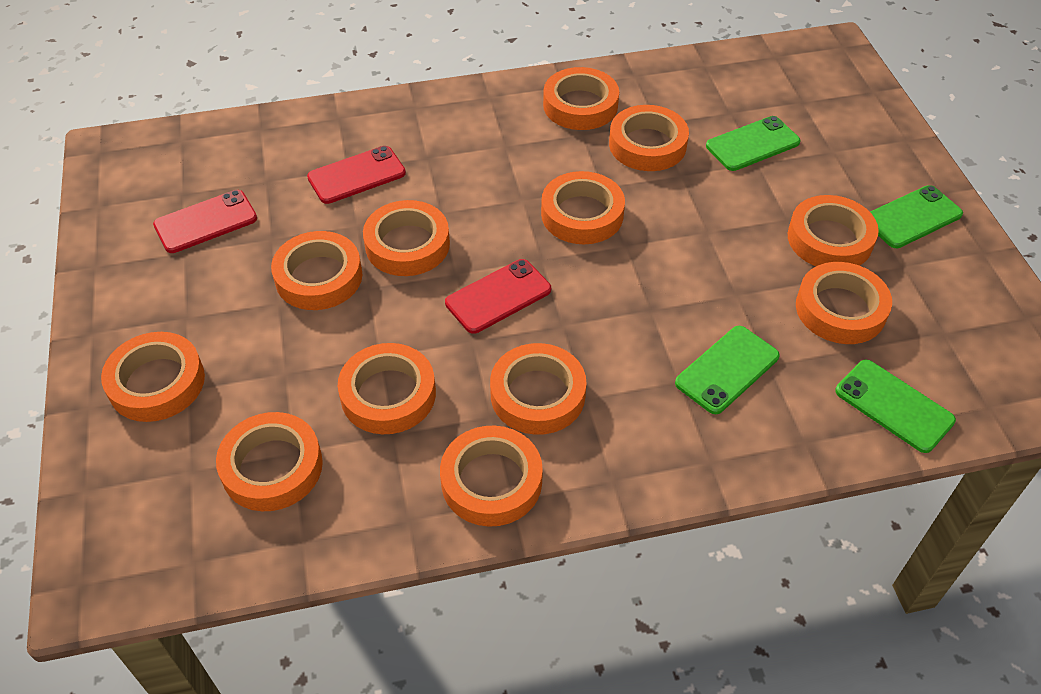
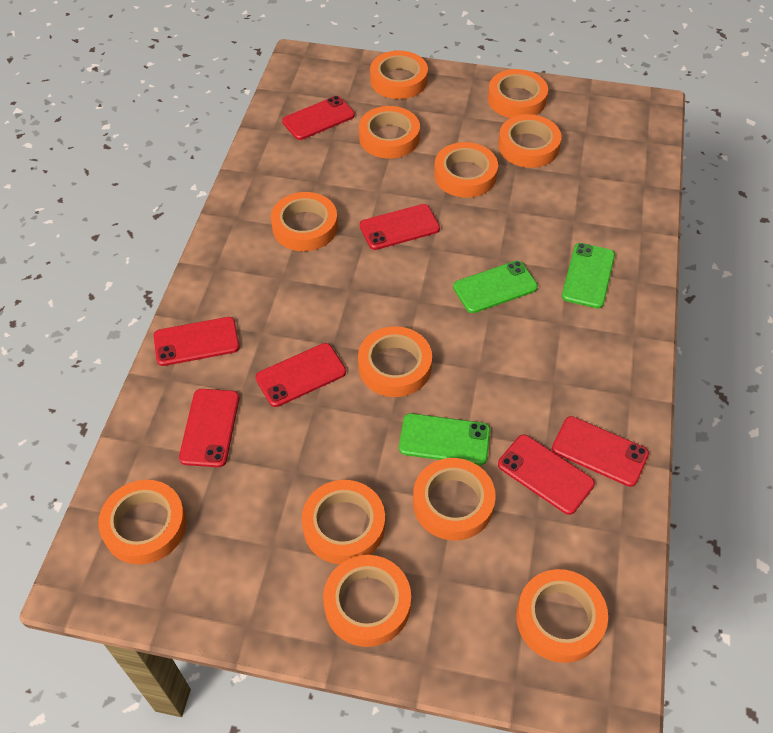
green phone: [675,326,780,414] [706,116,800,171] [835,360,956,453] [870,185,963,248] = 4 -> [399,413,490,465] [453,261,538,313] [562,243,615,308] = 3
red phone: [153,190,257,253] [307,146,406,204] [445,259,551,334] = 3 -> [154,317,240,366] [179,389,239,467] [255,343,346,407] [282,96,355,140] [360,204,440,250] [498,435,595,515] [552,416,649,487] = 7

